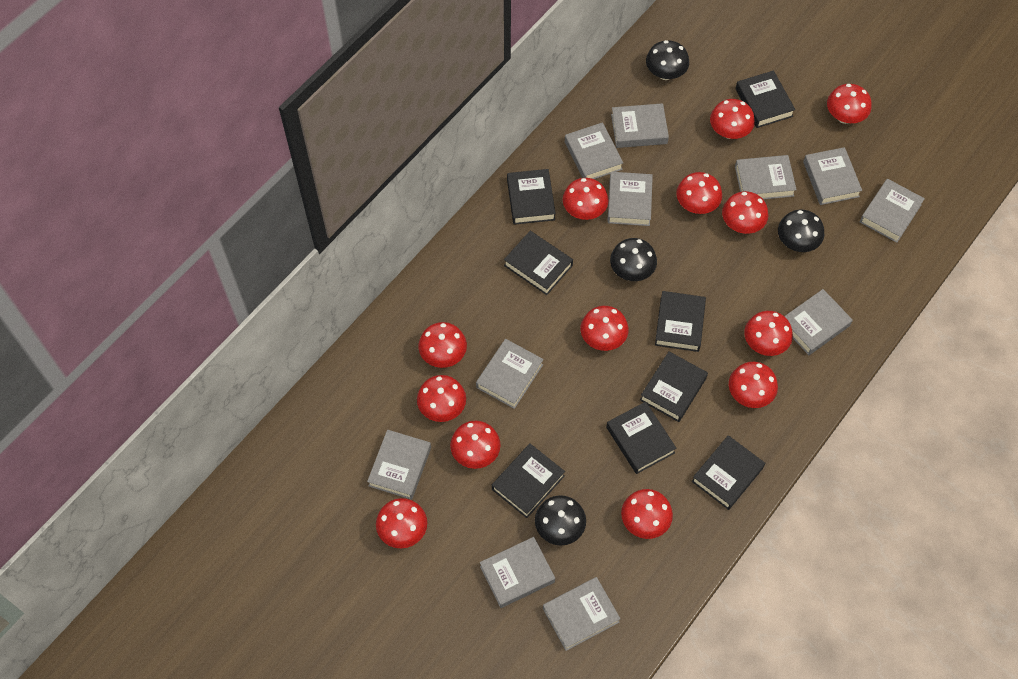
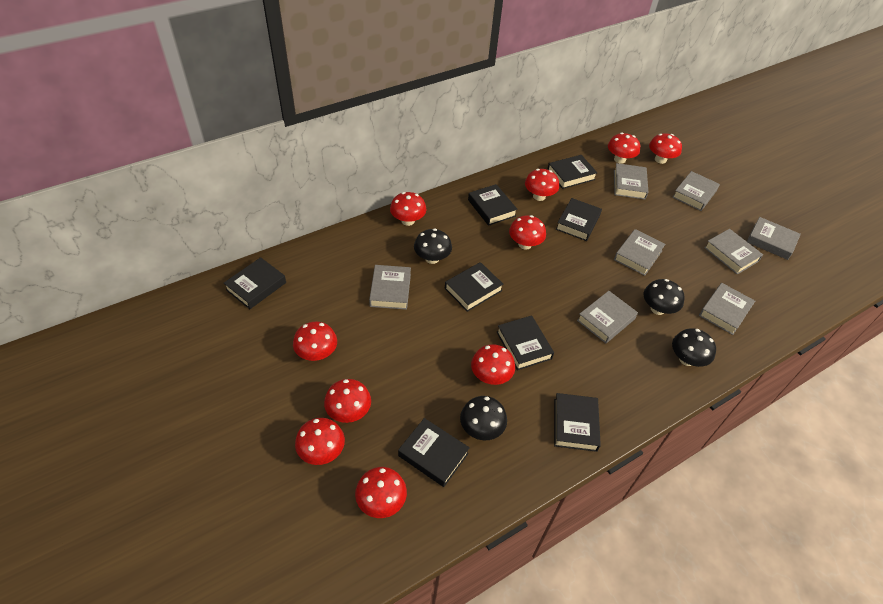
grey book: [367,430,431,500] [476,339,544,409] [480,537,555,608] [543,577,621,651] [565,122,623,179] [607,172,653,226] [611,103,669,148] [735,155,797,199] [784,289,853,355] [803,147,862,205] [860,179,925,243] = 11 -> [369,265,411,310] [577,291,638,343] [614,163,648,199] [614,229,666,276] [672,171,720,211] [699,283,755,335] [704,229,763,275] [746,217,801,260] = 8
red mushroom: [376,498,427,548] [417,375,466,422] [418,322,467,368] [450,421,501,469] [563,178,609,220] [581,306,629,351] [621,489,673,539] [676,172,722,214] [710,99,755,139] [722,191,768,234] [729,362,778,408] [744,311,793,356] [827,84,872,124] = 13 -> [293,322,337,361] [295,418,345,465] [324,379,371,423] [355,467,407,518] [390,192,426,226] [471,344,515,385] [509,215,546,250] [525,169,559,201] [608,133,640,164] [649,133,682,164] = 10

